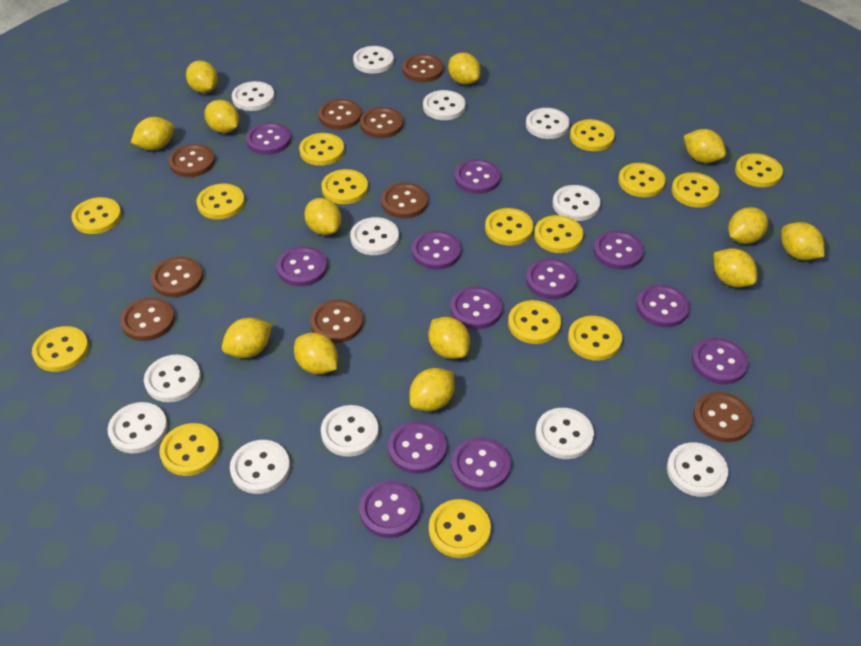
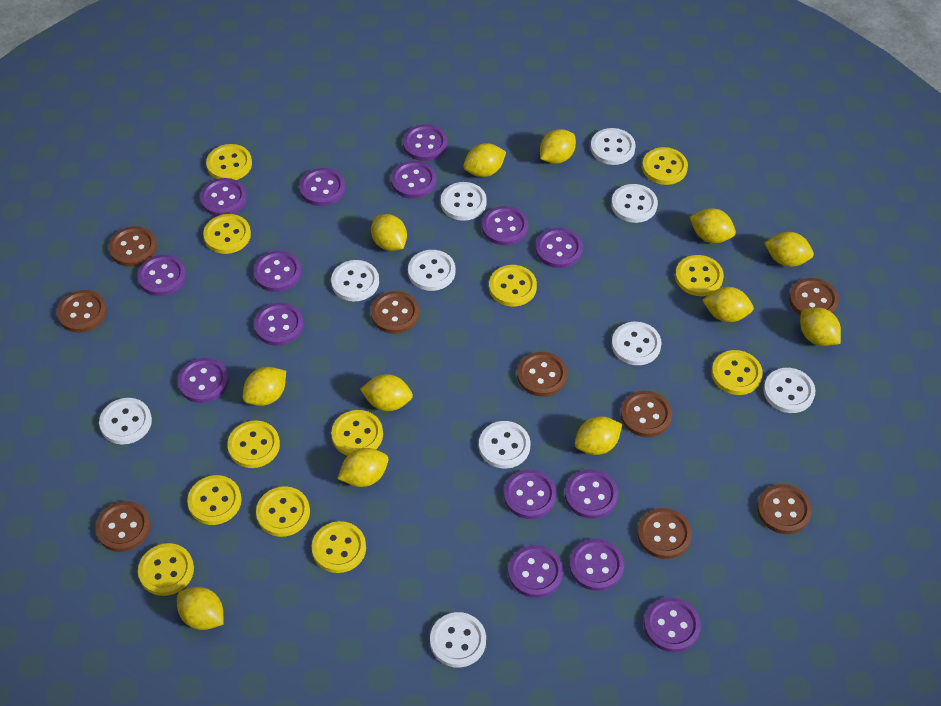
purple button: [246,123,291,155] [277,246,327,286] [359,480,421,538] [388,421,447,474] [412,231,461,270] [450,286,502,329] [451,437,511,491] [455,159,501,194] [526,258,577,299] [594,231,644,270] [636,285,690,327] [692,338,748,384] = 12 -> [137,255,186,296] [177,358,229,403] [200,178,247,216] [253,251,301,292] [254,303,303,346] [299,168,345,206] [391,161,436,199] [403,124,447,161] [482,206,528,246] [504,470,557,519] [508,545,563,598] [536,228,583,268] [565,469,618,519] [569,539,624,591] [644,597,701,652] = 15
white button: [108,402,168,453] [144,355,201,402] [230,440,290,494] [232,81,275,111] [321,405,379,457] [350,217,399,255] [353,46,394,74] [423,90,465,120] [526,108,570,139] [535,408,594,459] [553,185,600,221] [667,442,728,497] = 12 -> [99,398,152,444] [331,260,379,301] [408,250,455,291] [430,612,486,668] [441,182,487,221] [479,421,530,469] [591,128,636,165] [611,184,658,223] [612,322,661,365] [764,368,815,413] = 10
yellow button: [32,326,89,372] [71,197,122,234] [159,423,220,476] [197,184,245,219] [299,133,344,166] [321,169,368,204] [429,499,491,558] [485,208,533,246] [508,300,561,344] [534,215,583,253] [568,316,622,361] [570,119,615,151] [618,163,666,197] [671,172,720,208] [735,153,783,187] = 15 -> [138,543,194,596] [187,475,242,525] [203,214,251,254] [206,144,252,180] [227,420,280,468] [256,486,310,537] [312,521,366,573] [331,410,383,456] [489,265,537,306] [642,147,688,185] [675,255,724,296] [712,350,763,395] = 12
yellow lemon: [131,117,174,150] [186,60,218,93] [204,100,239,133] [222,318,272,358] [294,333,338,374] [304,198,341,235] [410,368,455,411] [428,317,470,359] [448,53,481,85] [684,129,726,163] [714,248,757,287] [728,207,768,244] [781,222,824,260] = 13 -> [177,587,224,630] [243,367,286,406] [337,448,388,487] [360,374,413,411] [371,214,407,251] [463,143,506,177] [540,129,576,164] [575,416,622,455] [690,208,736,243] [702,287,754,322] [764,232,814,267] [800,308,841,346] = 12

